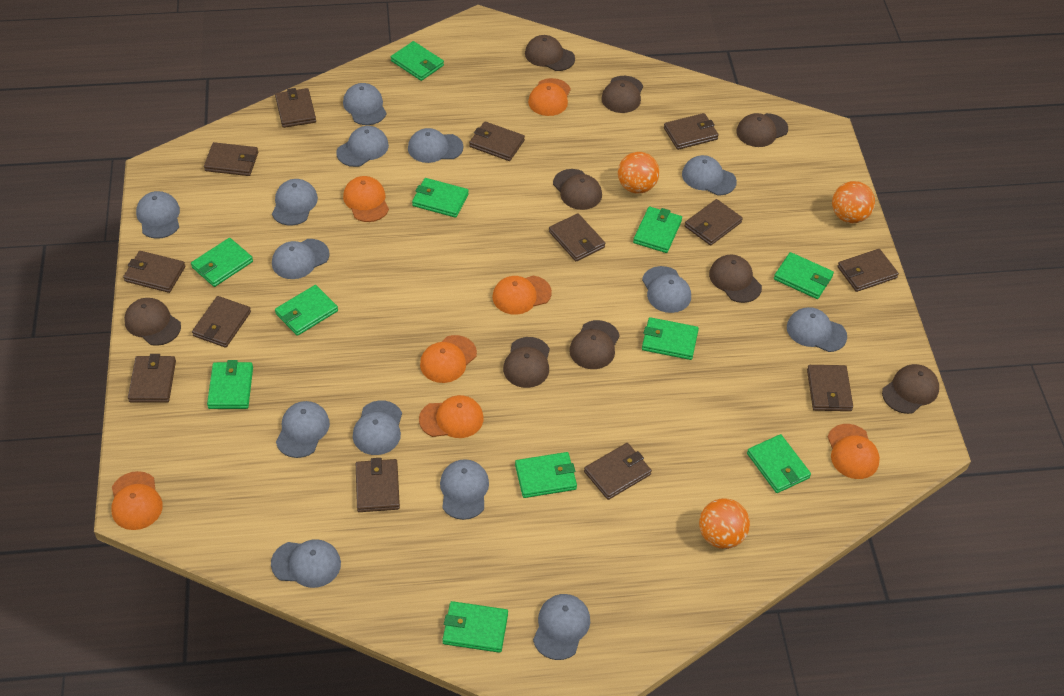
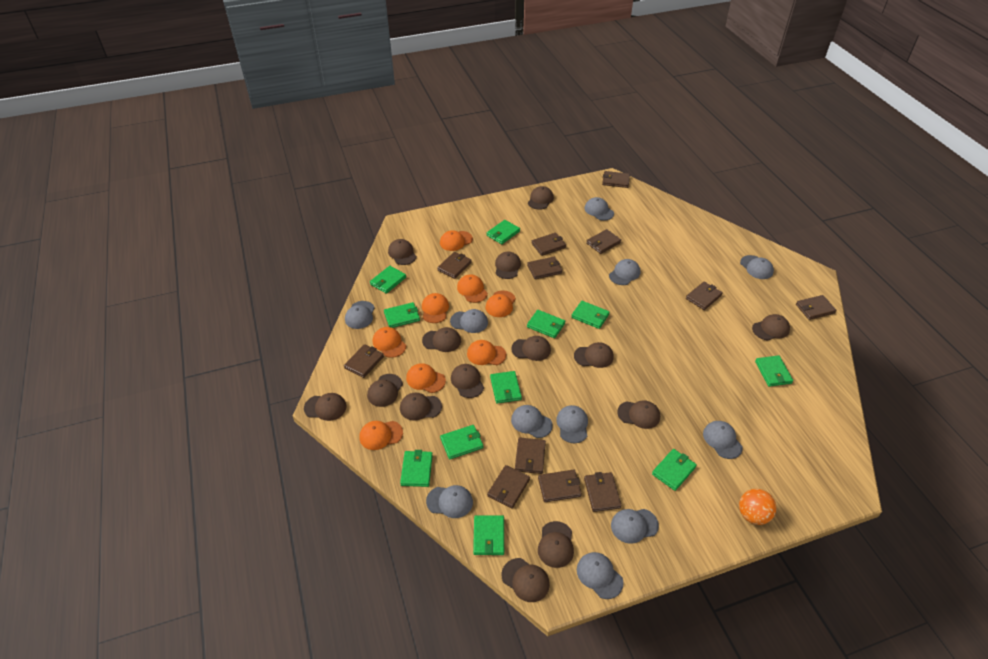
brown cap: [124,298,181,346] [503,337,550,388] [525,35,575,71] [553,169,602,210] [569,320,620,369] [601,76,643,113] [709,254,762,303] [736,113,788,147] [882,364,939,414] = 9 -> [304,393,347,421] [367,374,403,407] [388,239,417,265] [400,393,442,421] [422,327,461,352] [451,364,484,398] [495,251,521,279] [502,558,550,602] [511,336,551,361] [528,186,554,210] [538,521,574,568] [574,342,614,368] [617,400,660,429] [752,314,790,340] = 14
brown wallet: [123,251,185,293] [128,354,176,403] [192,296,251,348] [204,142,258,176] [275,88,316,128] [356,458,400,512] [469,121,525,161] [549,213,605,261] [584,443,652,500] [664,113,719,150] [685,199,743,246] [807,365,853,411] [837,249,899,292] = 13 -> [344,344,384,378] [437,252,472,279] [487,465,530,509] [515,437,546,474] [527,257,562,279] [532,233,566,256] [538,470,582,502] [584,472,622,512] [586,229,621,254] [602,171,630,188] [686,282,723,310] [796,295,837,320] = 12
grey cap: [136,191,180,239] [271,539,341,588] [272,179,318,226] [272,239,330,279] [276,401,330,458] [336,126,389,167] [343,83,387,125] [353,400,402,455] [408,128,463,163] [440,459,489,520] [533,594,590,660] [642,266,691,313] [682,155,737,196] [787,307,847,352] = 14 -> [345,301,375,329] [426,485,473,518] [450,309,488,333] [511,405,553,438] [556,405,588,443] [577,552,624,599] [585,197,614,221] [609,259,640,285] [611,509,659,544] [703,421,743,459] [740,255,774,279] = 11
orange ball: [618,152,659,194] [699,498,750,549] [832,181,875,223] = 3 -> [739,489,776,525] = 1
orange cap: [111,471,163,530] [343,176,389,222] [419,395,484,438] [420,335,477,383] [492,276,552,315] [528,78,571,116] [828,424,880,479] = 7 -> [360,421,403,450] [373,327,406,358] [406,363,446,393] [422,293,449,323] [440,230,473,251] [457,274,488,303] [467,340,506,365] [486,290,516,317] = 8

